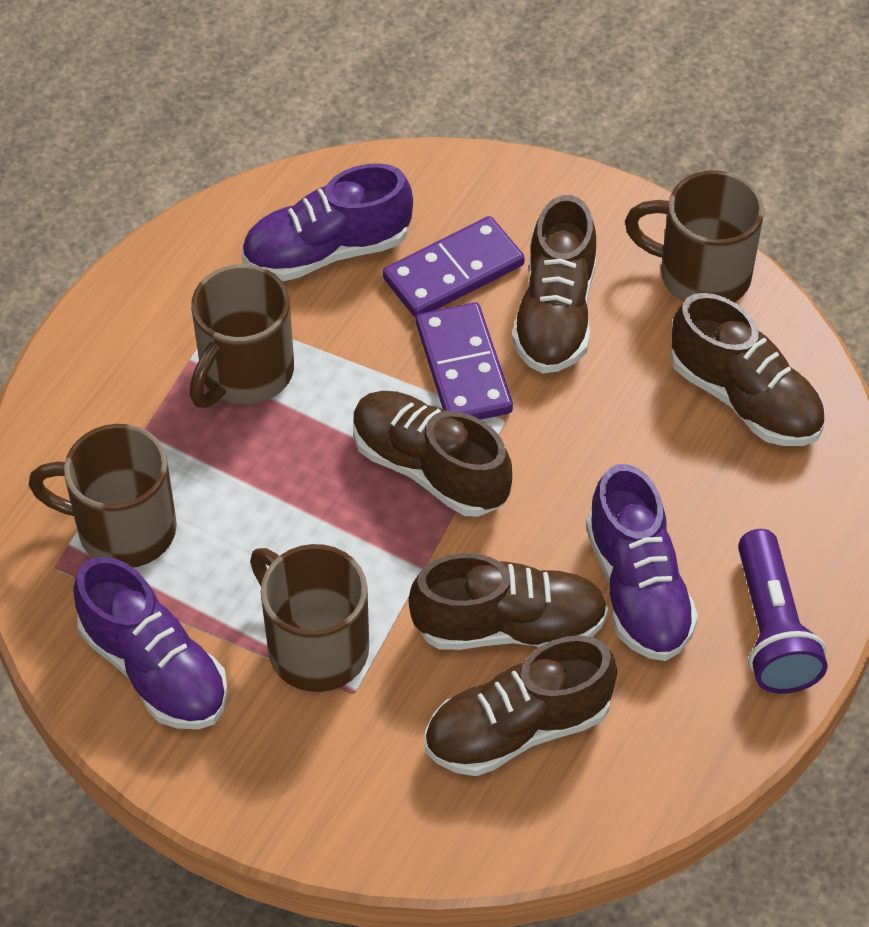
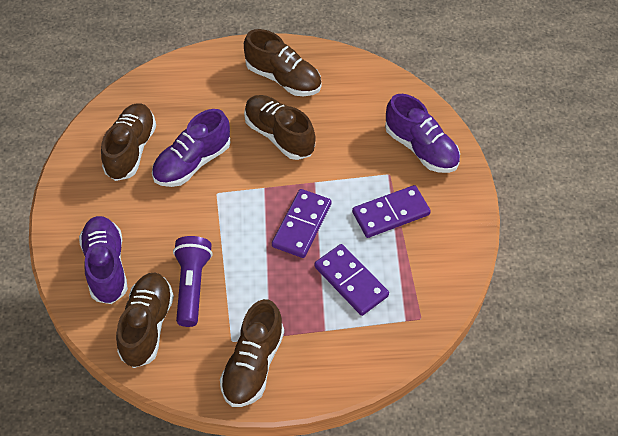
brown mug: [29,424,177,568] [190,264,294,408] [250,544,369,692] [625,170,764,302] = 4 -> none = 0
purple domino: [383,216,525,318] [416,302,513,420] = 2 -> [272,189,331,258] [314,244,389,316] [352,185,431,238] = 3

